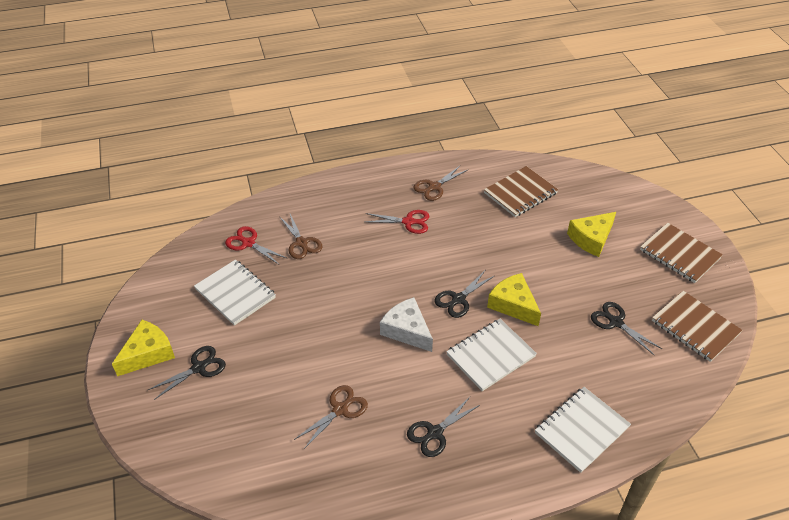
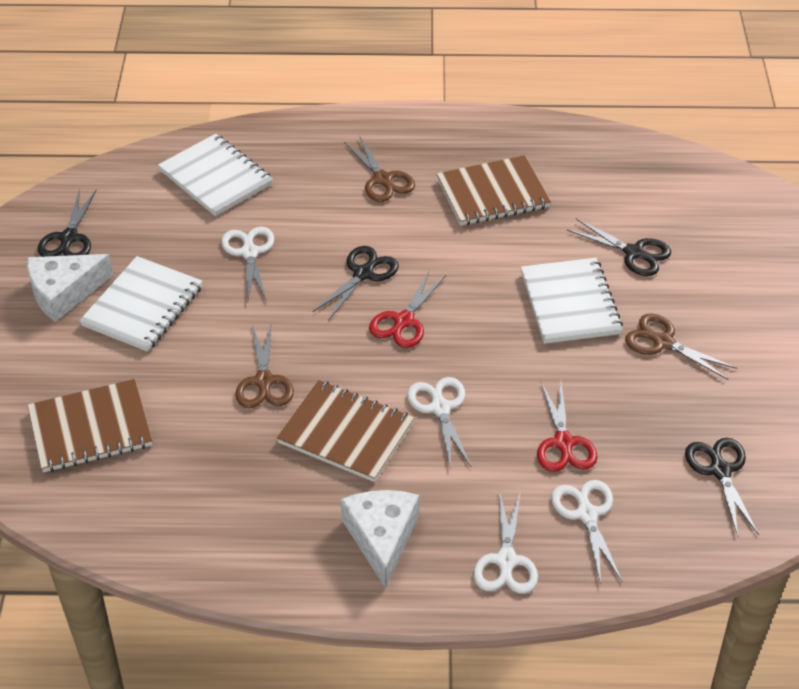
white cheese: [380,297,433,352] = 1 -> [27,254,113,322] [341,490,419,588] = 2
white scissors: none = 0 -> [221,227,274,301] [407,377,471,469] [474,490,538,594] [551,480,622,584] = 4
yellow cheese: [112,320,175,376] [487,273,541,326] [567,212,616,257] = 3 -> none = 0

